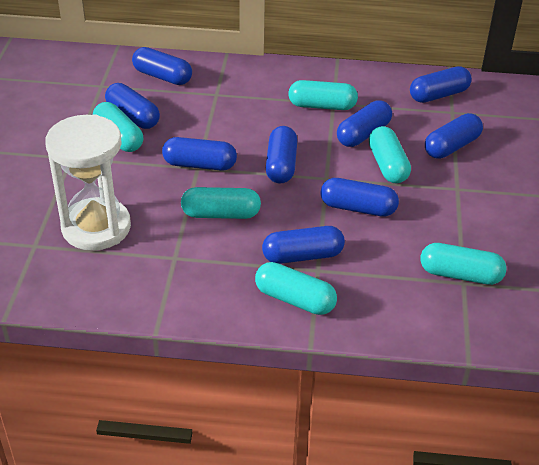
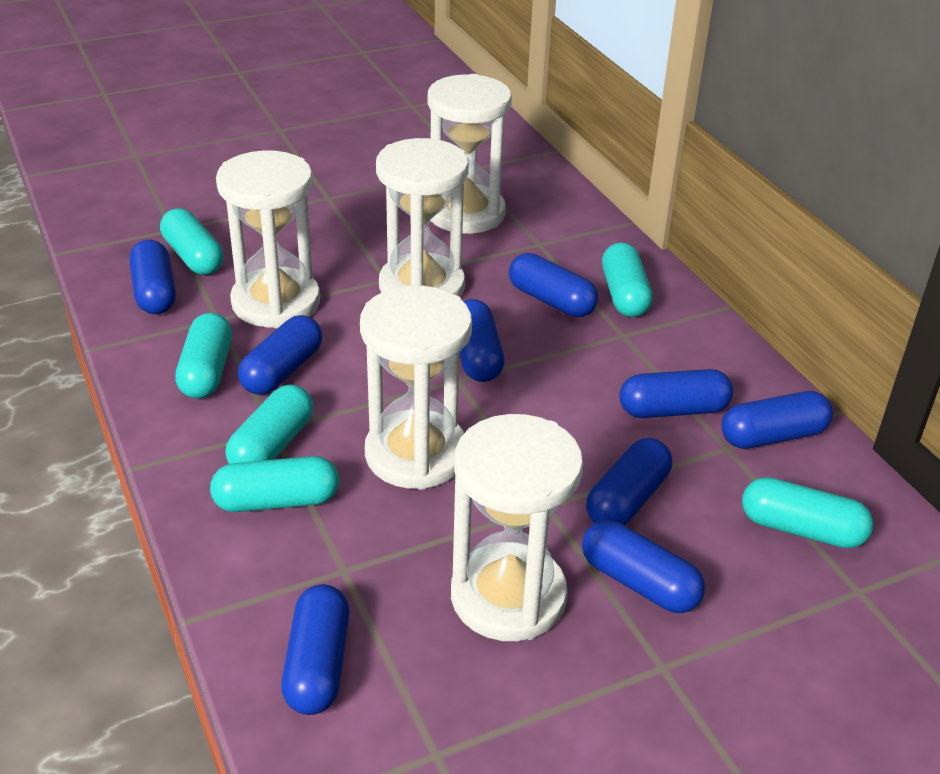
white hourglass: [45,114,131,251] = 1 -> [216,150,320,328] [360,286,472,490] [376,138,469,297] [428,74,512,234] [451,414,583,641] = 5

